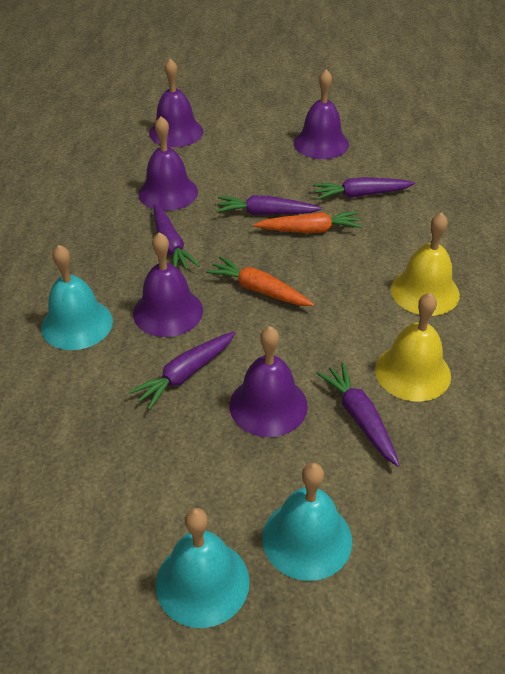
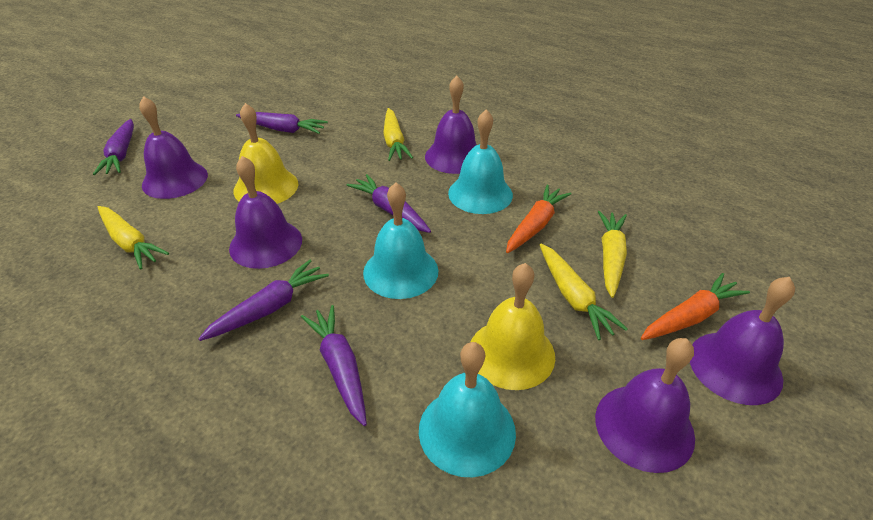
yellow carrot: none = 0 -> [98,206,169,269] [383,108,413,161] [540,244,628,340] [598,211,627,298] = 4

